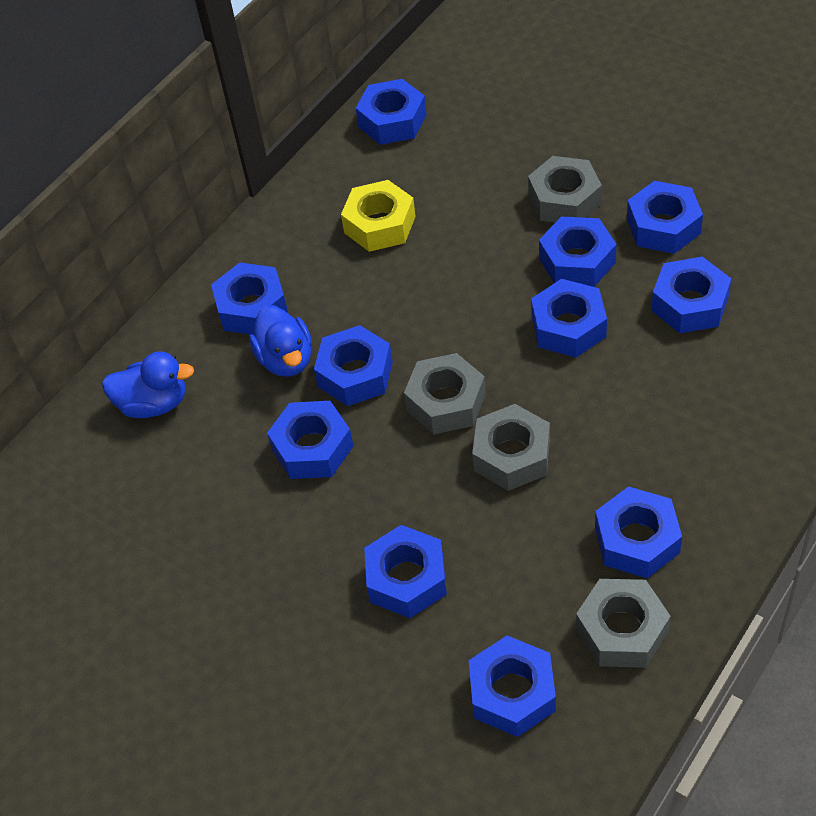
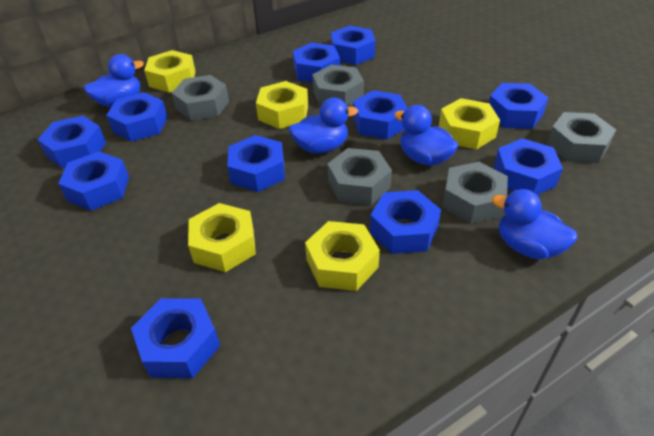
blue duck: [102,351,194,418] [249,305,312,377] = 2 -> [84,54,144,107] [289,98,358,153] [394,105,459,166] [492,189,578,259] = 4
grey nut: [404,353,486,435] [472,404,550,491] [528,156,602,223] [576,579,671,668] = 4 -> [172,75,229,121] [312,65,364,107] [328,148,392,205] [443,162,508,224] [547,112,616,163] = 5
yellow nut: [341,180,416,252] = 1 -> [144,50,196,93] [188,203,256,272] [256,81,308,129] [305,221,380,291] [439,98,500,150] = 5

